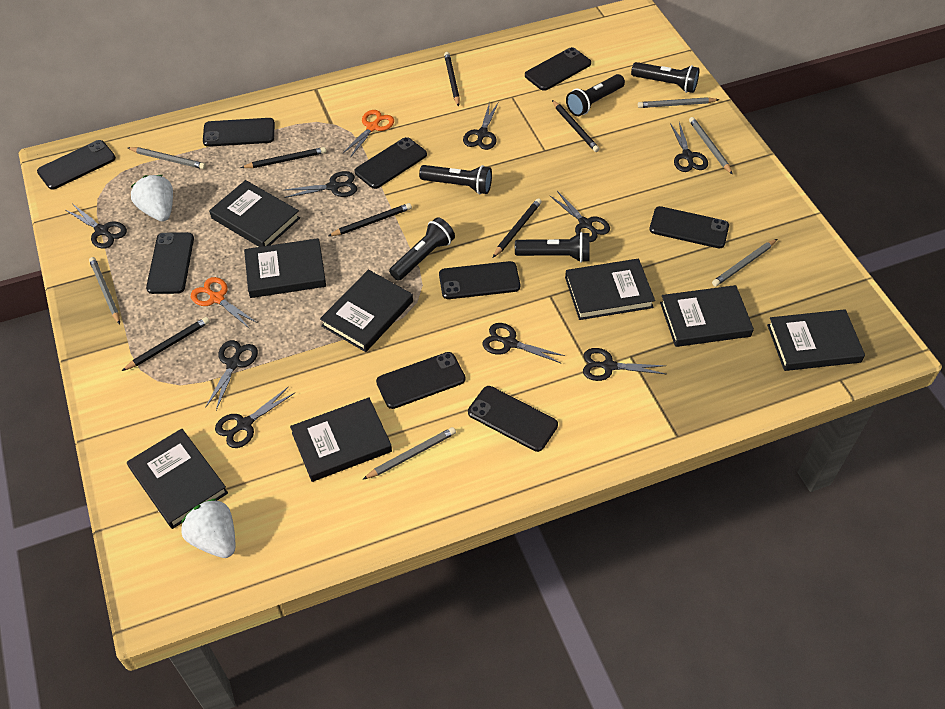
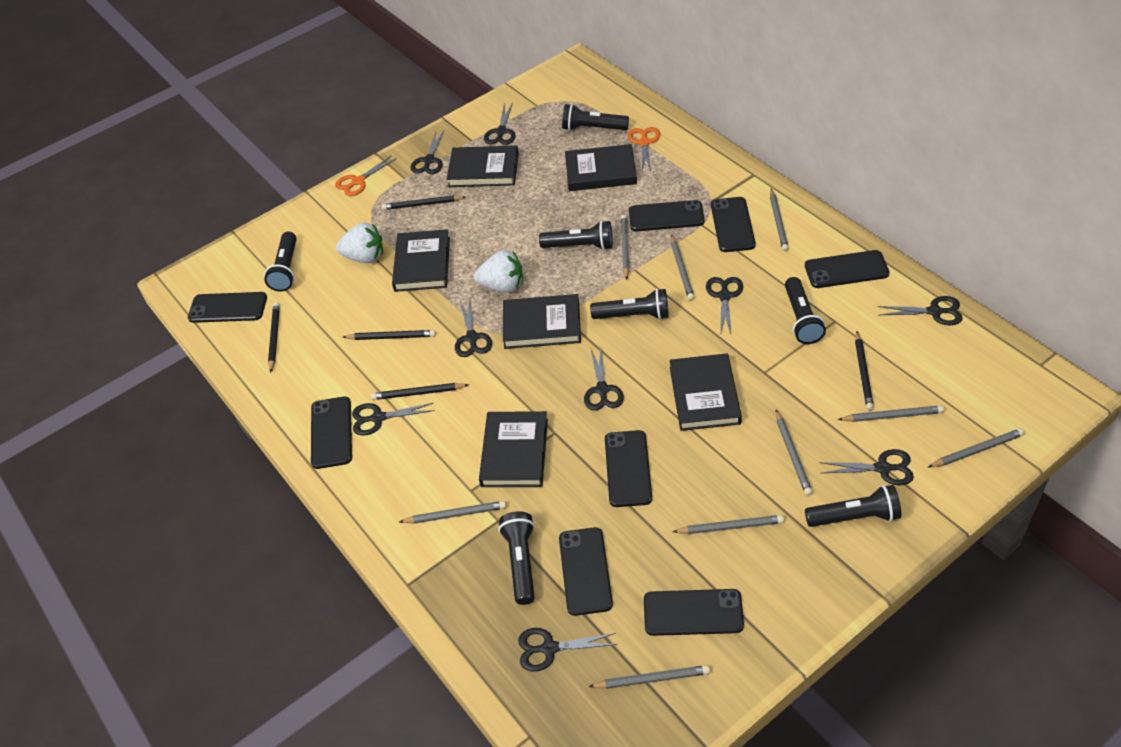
black book: [127,428,228,529] [209,180,300,247] [244,238,326,298] [290,397,392,482] [320,270,413,352] [565,259,655,320] [660,285,754,347] [767,309,865,371] = 8 -> [392,229,450,292] [447,146,519,187] [479,411,548,487] [503,294,581,349] [565,144,637,191] [670,353,742,431] = 6
black flashlight: [389,217,455,281] [419,165,492,194] [515,232,590,263] [566,74,625,116] [631,62,699,93] = 5 -> [264,232,297,291] [498,511,535,605] [539,220,613,250] [562,104,629,131] [590,288,669,320] [785,277,826,344] [805,485,901,527] = 7
black pencil: [122,317,210,371] [241,147,326,168] [328,203,412,236] [444,52,460,107] [493,198,542,258] [552,100,599,152] = 6 -> [268,302,280,373] [343,330,436,340] [371,383,469,400] [382,195,465,210] [855,331,874,411] = 5
black phone: [37,140,116,190] [146,232,194,294] [203,118,275,147] [355,137,427,189] [376,352,465,409] [439,261,520,299] [468,386,558,452] [525,47,591,91] [649,206,729,248] = 9 -> [188,292,267,323] [311,396,352,469] [559,527,613,616] [605,430,652,507] [629,200,704,231] [644,589,744,636] [711,197,756,252] [805,250,890,288] = 8
grey pencil: [89,257,120,324] [128,147,206,169] [362,427,456,480] [638,97,719,108] [689,117,733,175] [712,239,777,286] = 6 -> [399,501,506,524] [588,665,710,689] [621,215,630,280] [671,235,695,301] [672,515,784,534] [770,189,789,251] [776,410,813,496] [838,405,944,422] [928,428,1025,467] = 9

